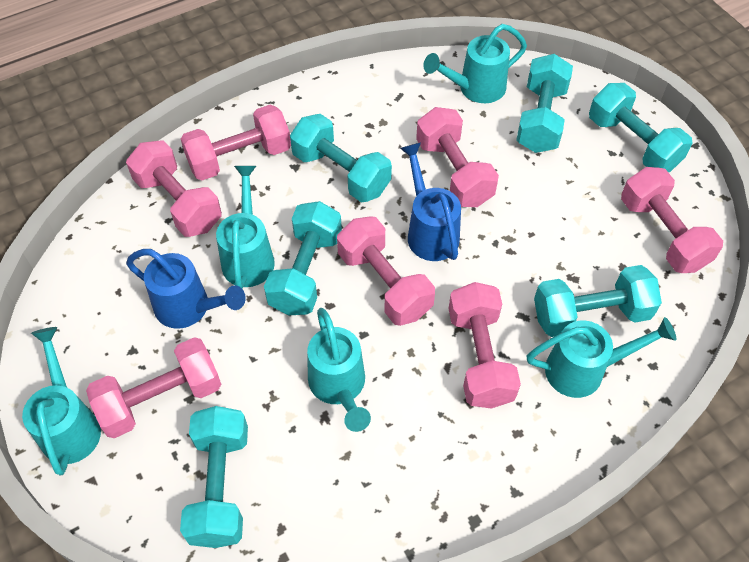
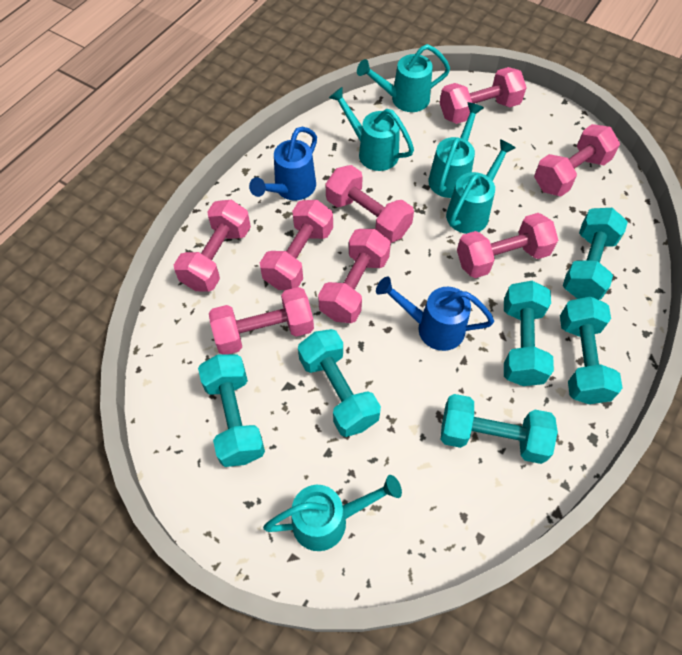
pink dumbbell: [86,337,221,438] [126,140,222,237] [181,105,291,180] [337,216,435,326] [416,107,499,207] [449,282,521,409] [621,167,723,273] = 7 -> [174,200,251,292] [209,287,314,355] [260,200,333,290] [318,229,391,323] [326,165,414,243] [440,67,527,124] [457,213,558,278] [534,124,620,196] = 8

